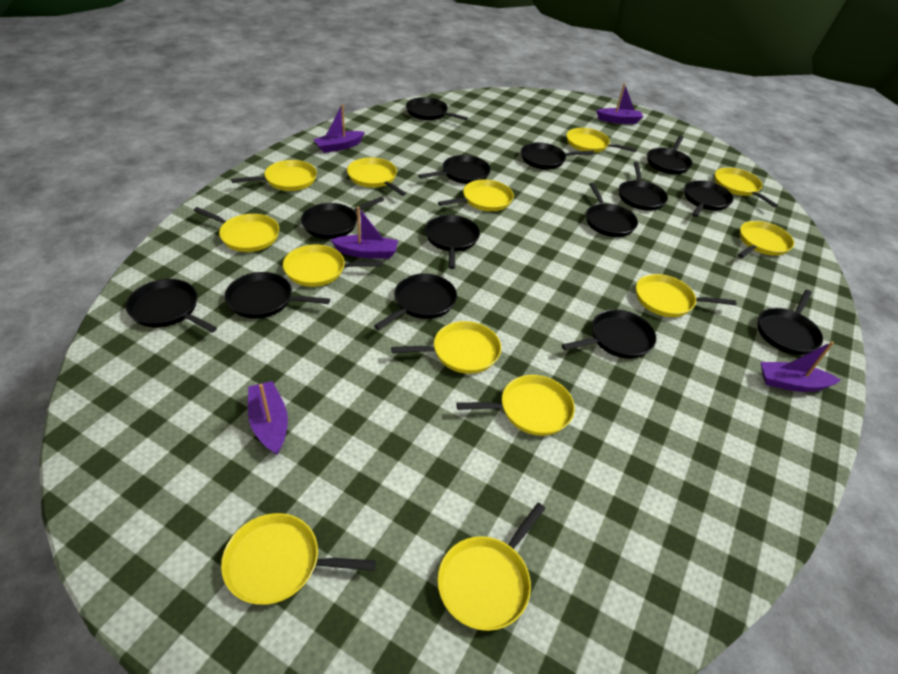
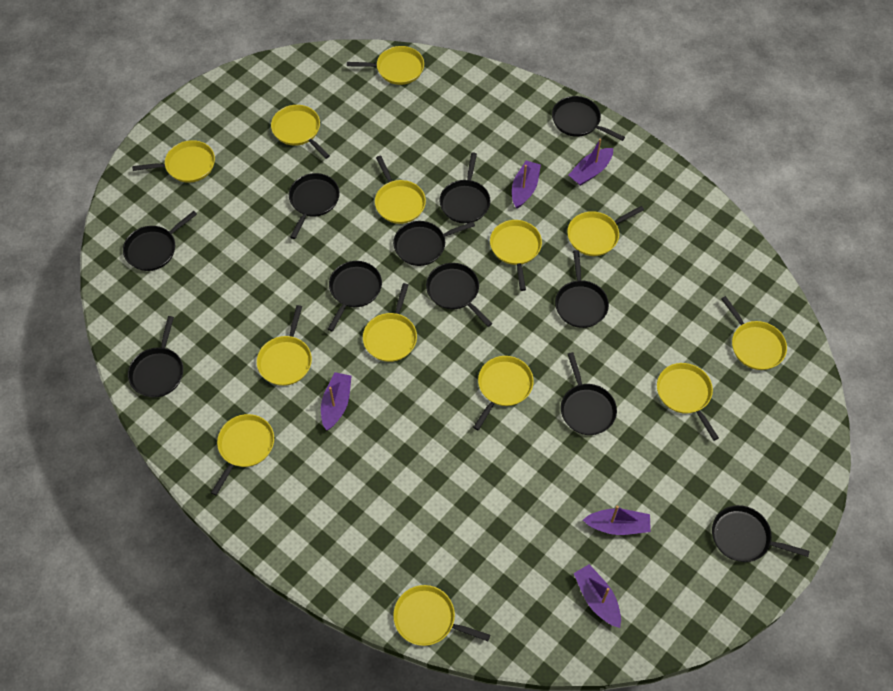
black pan: [126,279,217,333] [225,272,330,319] [301,197,384,239] [374,273,457,330] [406,97,468,120] [418,155,491,184] [425,215,480,269] [521,142,594,169] [561,309,656,359] [586,183,638,237] [619,162,668,211] [647,135,692,174] [684,180,733,217] [757,290,823,355] = 14 -> [123,211,197,271] [128,316,183,398] [289,173,340,239] [328,261,382,332] [393,221,475,266] [426,263,492,327] [439,152,491,223] [552,96,625,141] [555,250,609,328] [561,352,617,435] [712,505,810,562] = 11

